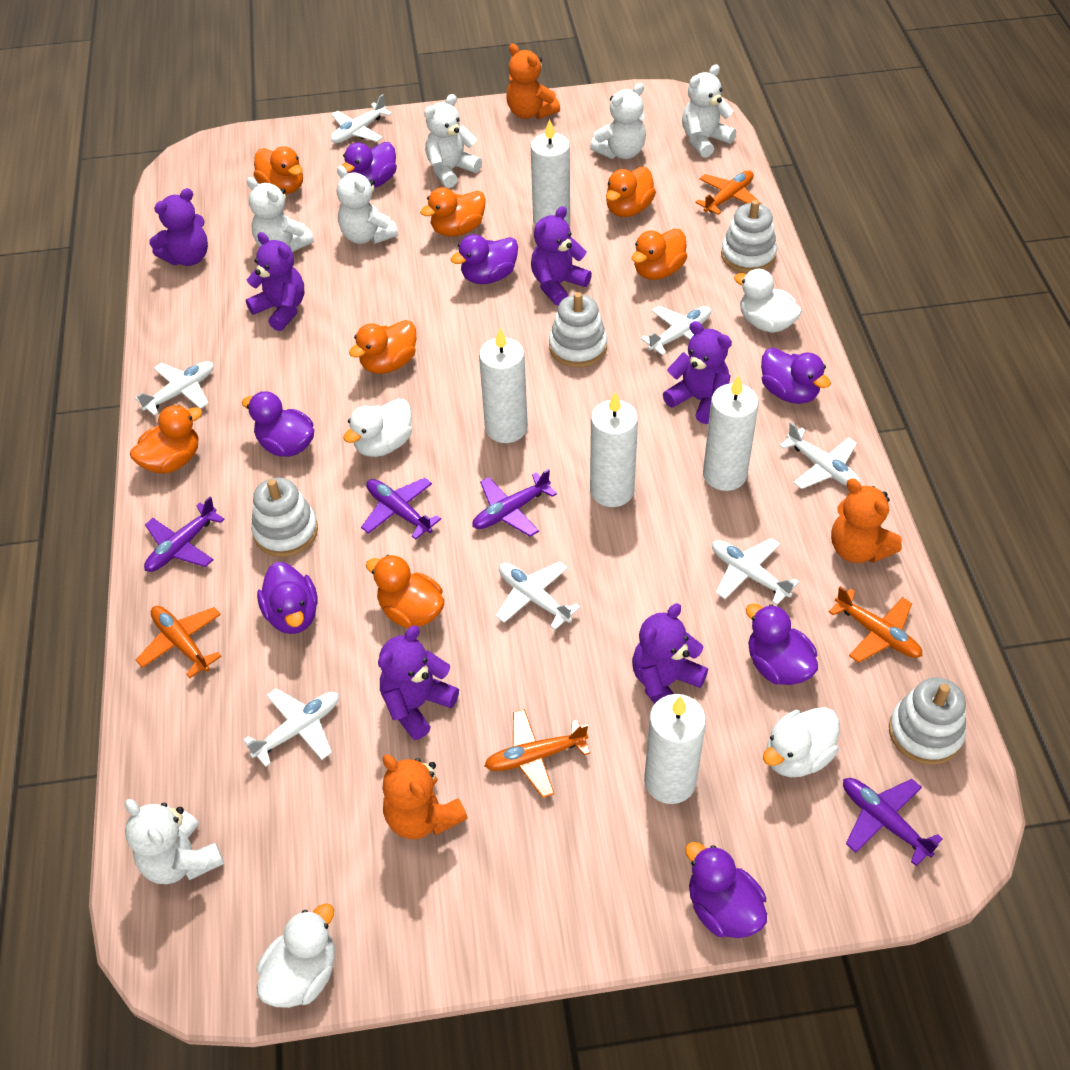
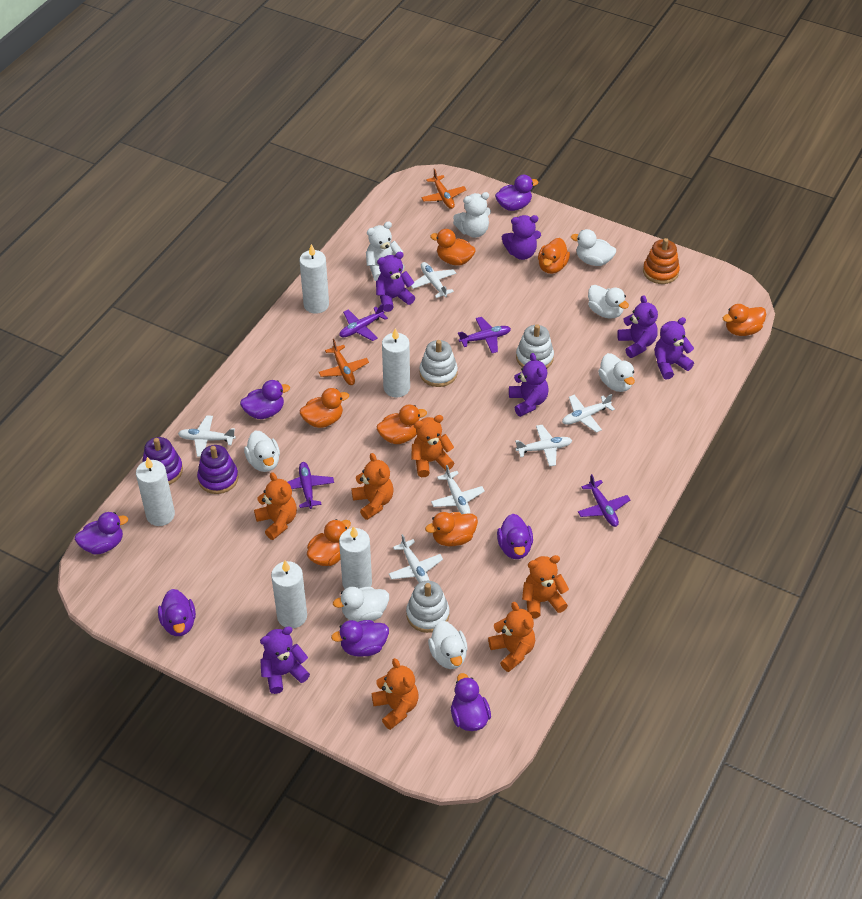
orange plane: [136,606,222,678] [484,709,590,798] [695,171,762,215] [829,586,923,663] = 4 -> [319,339,369,385] [421,169,466,209] = 2
orange stacking toy: none = 0 -> [643,238,680,284] = 1
orange teddy bear: [382,754,468,839] [506,44,560,119] [831,478,902,563] = 3 -> [254,472,297,540] [351,453,393,520] [372,658,419,730] [411,415,454,477] [488,602,535,672] [522,555,569,618] = 6
purple stacking toy: none = 0 -> [143,437,183,485] [197,445,238,494] = 2
white duck: [257,903,335,1008] [343,398,412,457] [734,269,802,333] [763,707,839,777] = 4 -> [244,431,280,472] [333,586,389,622] [428,621,468,669] [571,229,616,266] [588,285,629,319] [598,353,635,392] = 6
white plane: [135,361,214,416] [244,688,339,767] [331,94,392,143] [496,561,580,630] [641,306,711,356] [712,538,799,605] [780,422,861,489] = 7 -> [178,415,236,457] [389,534,443,583] [411,262,456,298] [431,465,485,514] [515,425,572,467] [562,394,615,433] = 6
white stacking toy: [251,477,318,557] [549,292,607,368] [721,200,777,273] [889,677,966,765] = 4 -> [406,581,450,633] [420,340,458,387] [516,324,554,368] = 3
white teddy bear: [125,799,224,884] [247,177,314,252] [337,166,398,244] [424,94,482,188] [590,83,646,159] [682,64,736,158] = 6 -> [366,221,405,281] [453,192,491,238] = 2

